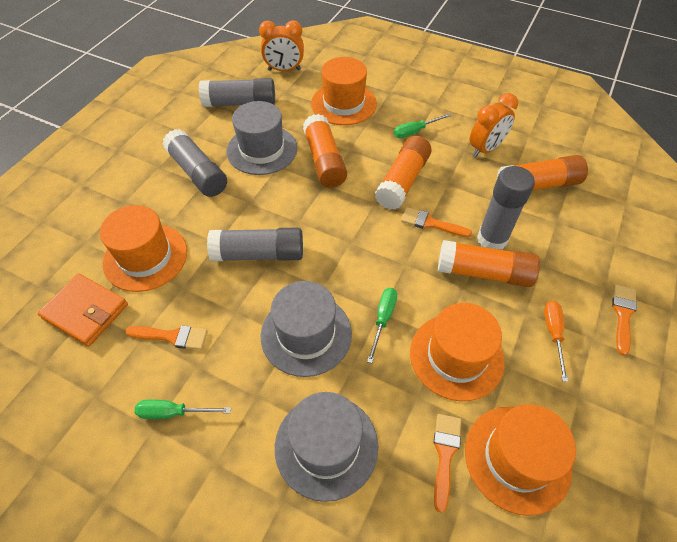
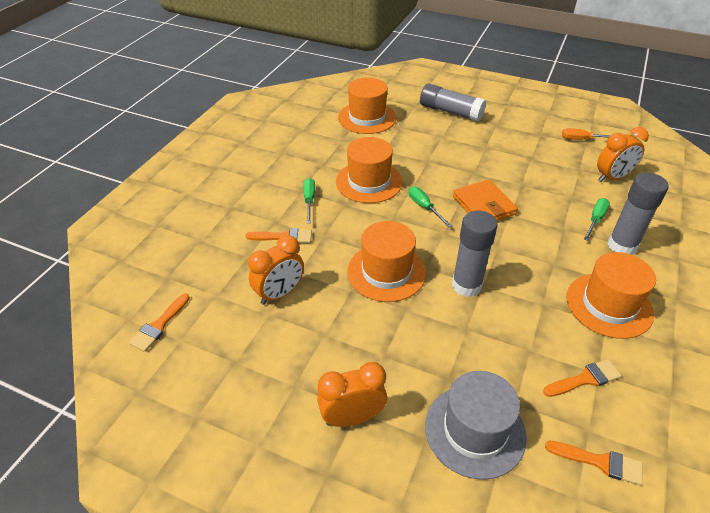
grey glue stick: [162,129,227,197] [199,78,275,107] [207,227,303,261] [477,166,535,250] = 4 -> [420,84,486,121] [452,211,498,297] [608,173,669,254] = 3
grey hat: [226,101,297,175] [261,281,352,377] [275,392,378,502] = 3 -> [425,371,527,480] = 1
orange clock: [259,20,304,71] [470,93,518,157] = 2 -> [248,235,304,305] [317,362,387,427] [597,127,649,182] = 3
orange glue stick: [303,114,347,188] [375,136,431,210] [438,240,540,287] [497,155,588,190] = 4 -> none = 0

